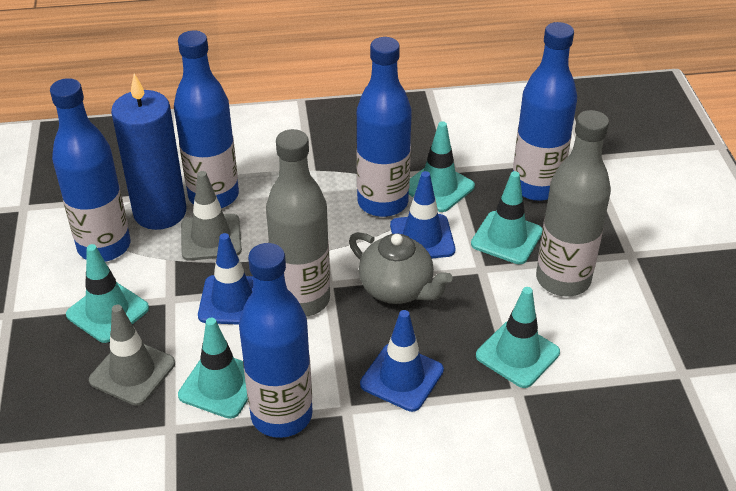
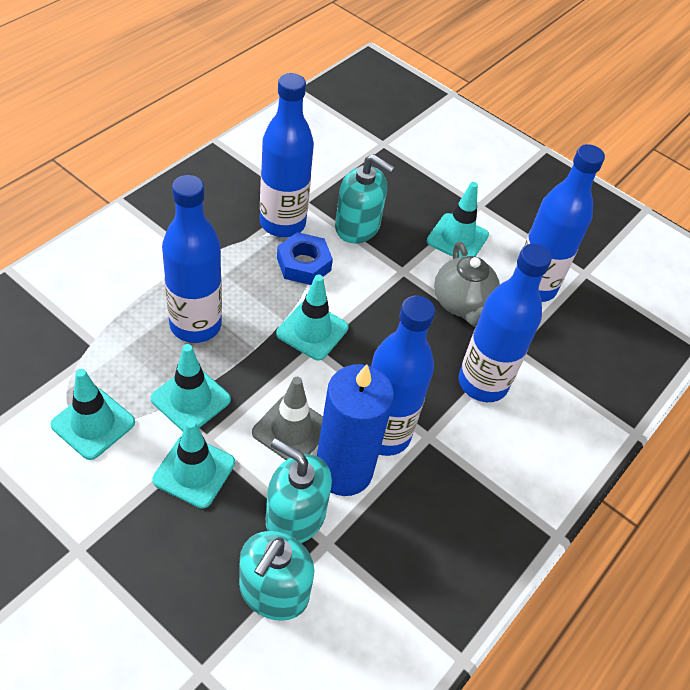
blue nut: none = 0 -> [277,232,333,285] = 1
blue traffic cone: [198,233,253,325] [360,310,444,412] [390,171,455,259] = 3 -> none = 0
grey bottle: [266,129,330,317] [536,110,611,297] = 2 -> none = 0
grey traffic cone: [89,305,175,406] [181,171,242,261] = 2 -> [252,377,323,460] = 1
turquoise soap dispenser: none = 0 -> [239,531,314,621] [266,438,332,543] [335,154,395,244] = 3

